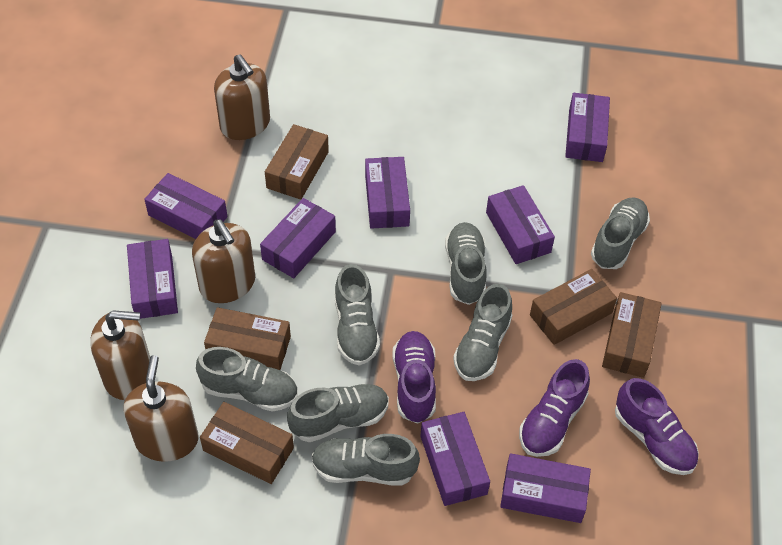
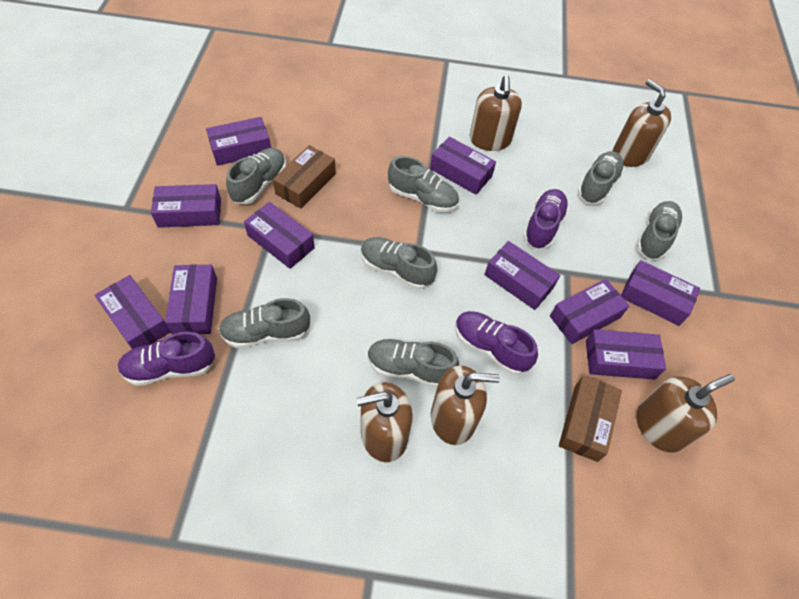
brown box: [200,402,294,484] [204,307,291,370] [265,124,329,200] [530,269,617,345] [602,292,662,378] = 5 -> [273,145,336,209] [559,375,622,462] = 2
brown soap dispenser: [90,310,150,400] [124,355,198,462] [192,219,255,303] [214,54,270,140] = 4 -> [357,382,413,462] [431,365,500,445] [470,75,522,151] [613,79,671,167] [637,374,735,453] = 5
purple box: [127,239,178,319] [144,173,228,239] [260,198,336,278] [365,157,410,229] [420,412,490,506] [486,185,555,264] [500,453,591,523] [565,93,610,162] = 8 -> [95,275,170,349] [151,184,221,228] [165,265,217,334] [206,117,271,166] [244,202,315,269] [430,137,496,195] [484,241,560,310] [550,279,629,344] [586,329,666,380] [621,260,700,326] = 10

